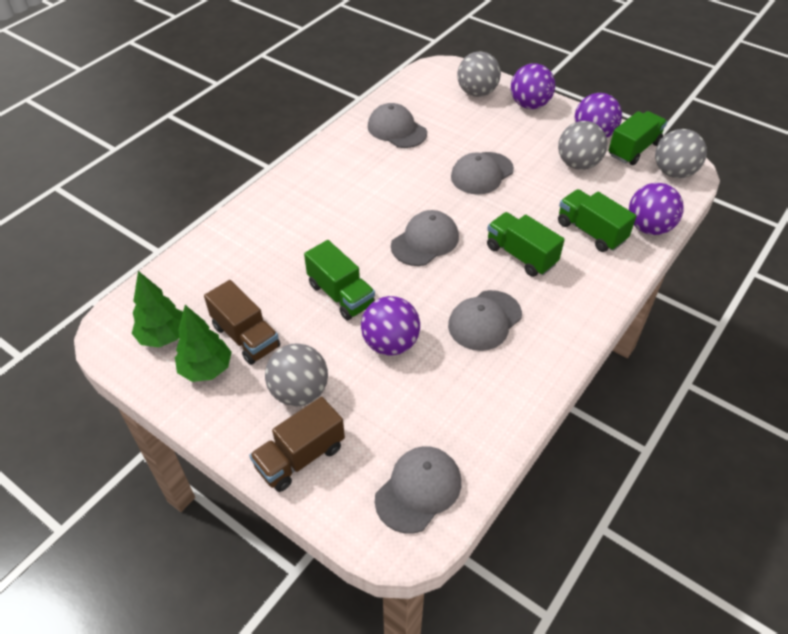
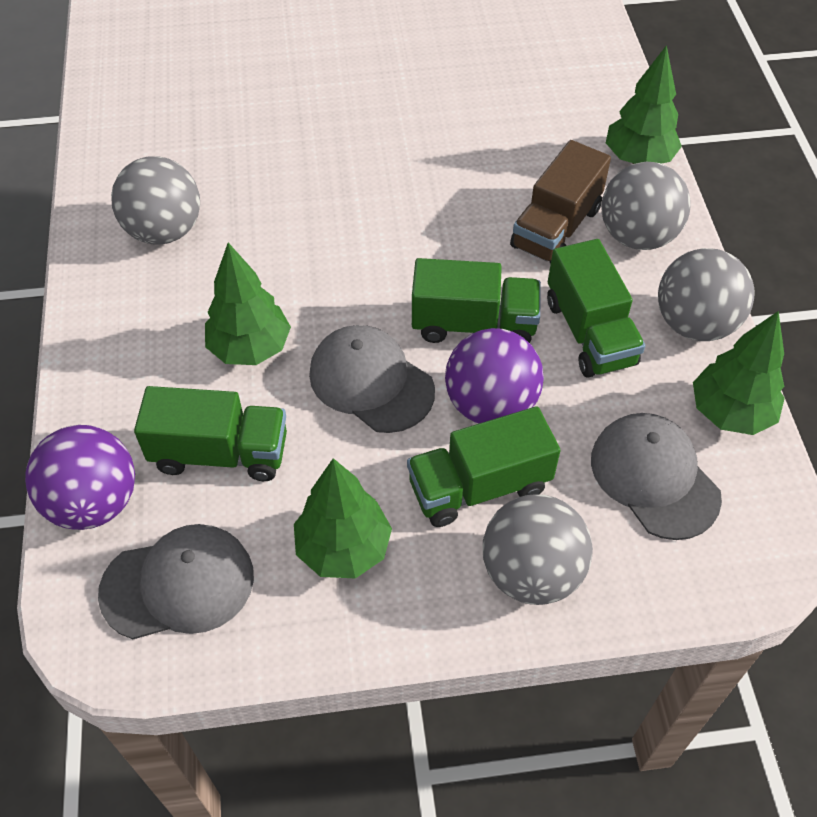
brown truck: [204,280,280,365] [249,397,345,492] = 2 -> [510,140,611,264] = 1
green tree: [132,271,183,347] [175,305,232,382] = 2 -> [205,243,291,365] [294,458,392,579] [606,45,682,164] [693,311,785,435] = 4
grey cap: [368,103,427,148] [375,446,461,534] [391,210,459,266] [448,290,522,351] [451,152,514,195] = 5 -> [98,524,254,639] [309,325,435,433] [591,413,722,540] = 3
purple ball: [361,296,420,355] [511,63,555,109] [575,93,622,138] [629,183,684,235] = 4 -> [25,425,135,530] [445,328,544,423] = 2

